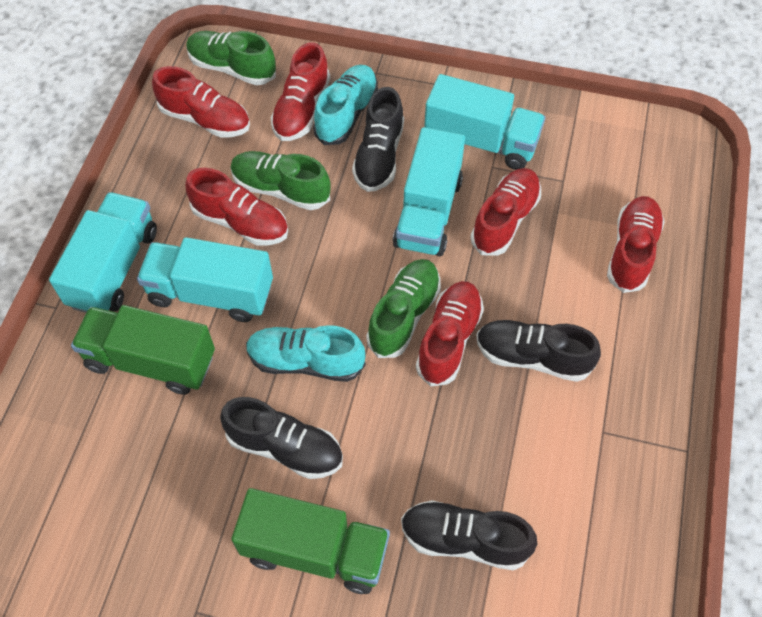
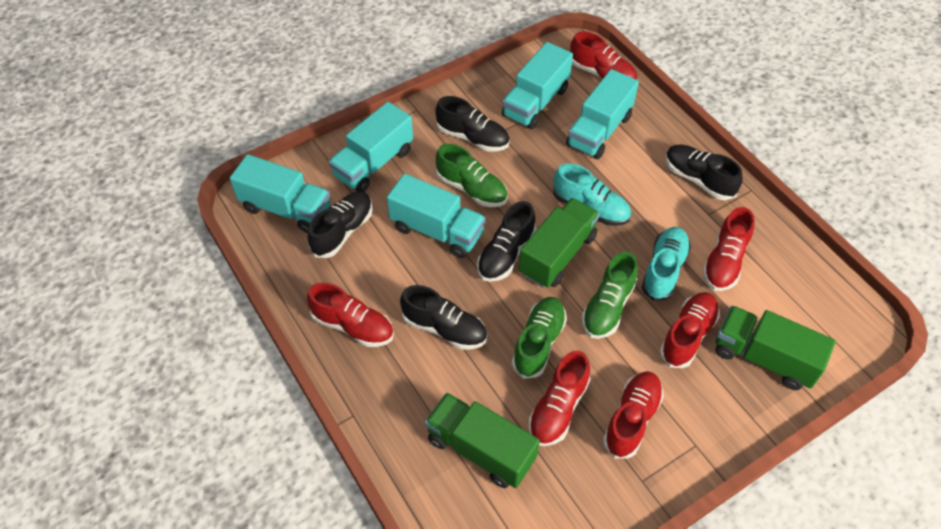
black shoe: [220,397,343,479] [352,87,404,192] [401,500,537,570] [476,320,601,382] = 4 -> [308,192,373,258] [400,285,487,350] [435,96,510,152] [477,201,536,282] [665,144,743,200] = 5
green truck: [71,305,215,395] [231,488,390,594] = 2 -> [425,392,540,488] [519,198,600,288] [716,306,836,390] = 3
turquoise truck: [49,192,157,313] [137,237,273,322] [393,127,465,256] [424,74,545,170] = 4 -> [230,154,330,233] [329,102,413,192] [387,174,486,258] [502,42,573,129] [566,69,639,159] = 5

